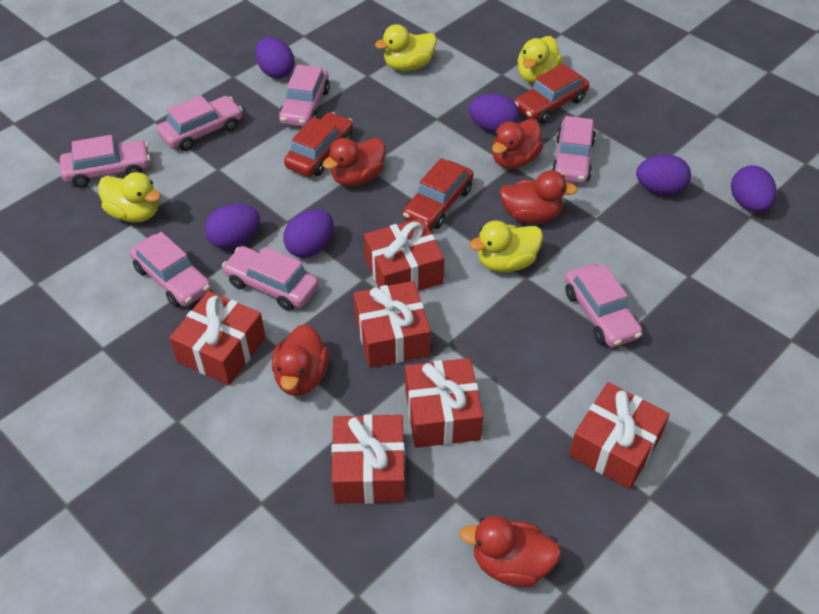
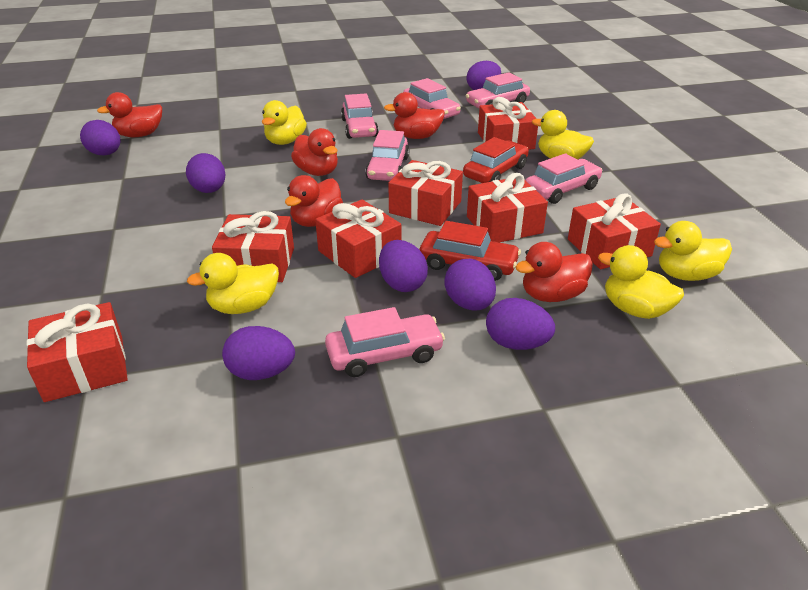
pink car: [60,135,150,187] [130,232,211,307] [157,95,243,151] [222,246,319,311] [279,65,330,127] [552,116,596,183] [565,264,642,348] = 7 -> [325,307,445,377] [341,93,379,139] [365,130,409,181] [403,78,461,119] [466,72,530,108] [526,153,603,204] = 6
purple egg: [205,204,260,249] [255,37,295,79] [283,209,333,258] [469,94,519,133] [636,155,691,195] [731,165,777,212] = 6 -> [80,120,121,155] [186,153,225,193] [222,326,295,380] [379,240,428,292] [445,259,496,310] [467,61,501,90] [486,298,555,350] = 7
red car: [284,112,353,176] [403,158,473,229] [514,64,589,123] = 3 -> [420,221,521,281] [463,137,529,183] = 2
red gift: [169,291,266,385] [331,414,405,504] [353,281,431,368] [364,218,444,291] [405,358,483,448] [569,382,670,489] = 6 -> [26,302,128,402] [212,211,294,282] [315,199,401,278] [388,160,463,226] [467,173,548,243] [478,97,538,150] [568,193,661,269] = 7
yellow duck: [98,172,161,222] [375,24,437,71] [469,221,543,272] [517,36,563,83] = 4 -> [187,253,279,314] [262,100,307,145] [532,110,594,160] [598,245,684,319] [654,221,732,281] = 5

